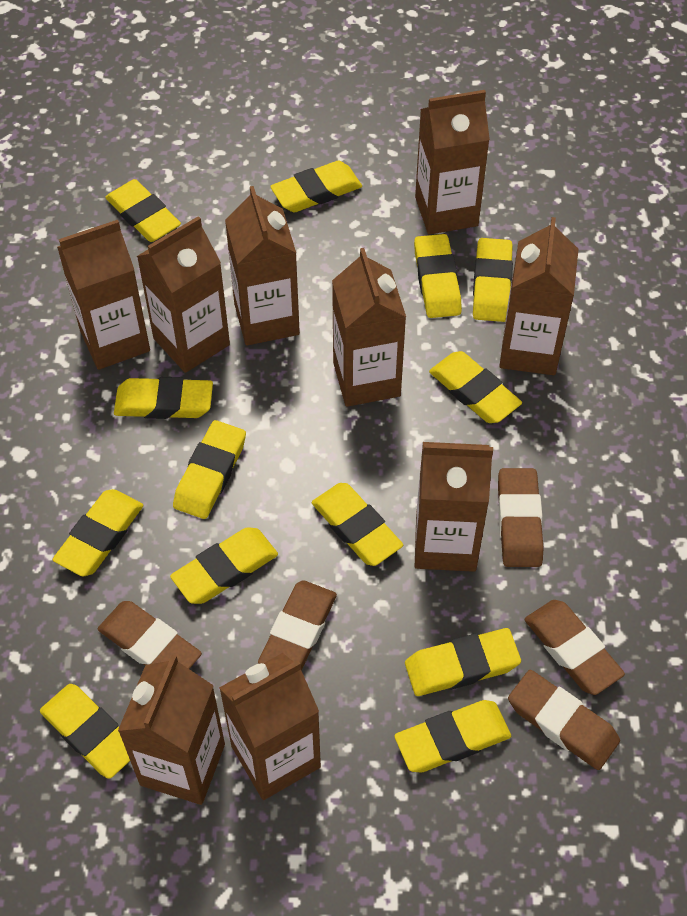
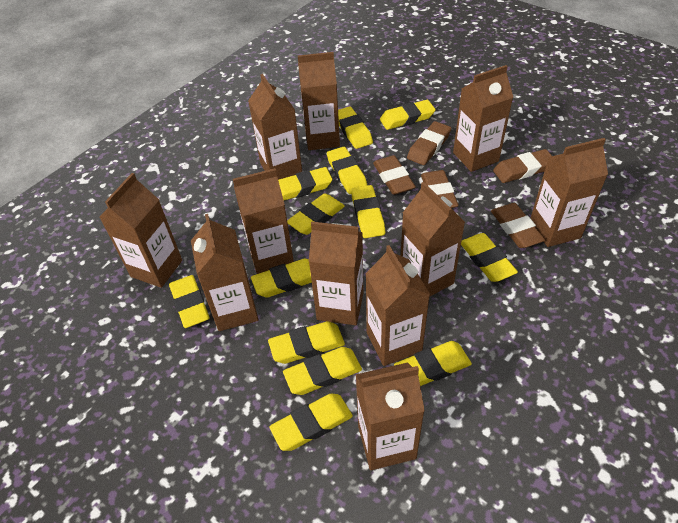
brown carton: [57,220,150,370] [118,655,225,805] [137,216,230,373] [219,653,321,800] [225,186,300,345] [332,248,406,407] [415,90,490,235] [415,442,493,572] [499,217,578,375] = 9 -> [99,173,182,288] [191,214,259,331] [233,168,294,274] [248,74,302,180] [298,52,340,150] [309,221,364,325] [356,363,425,470] [366,245,430,366] [401,182,465,297] [453,65,513,172] [531,138,608,247] = 11

